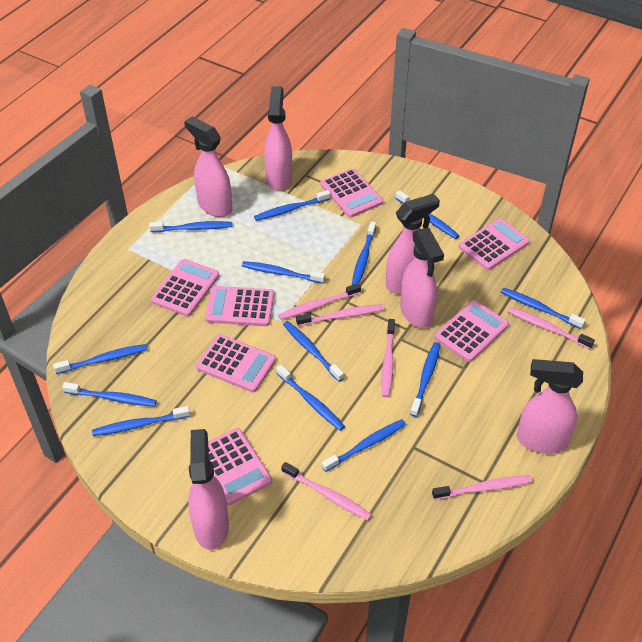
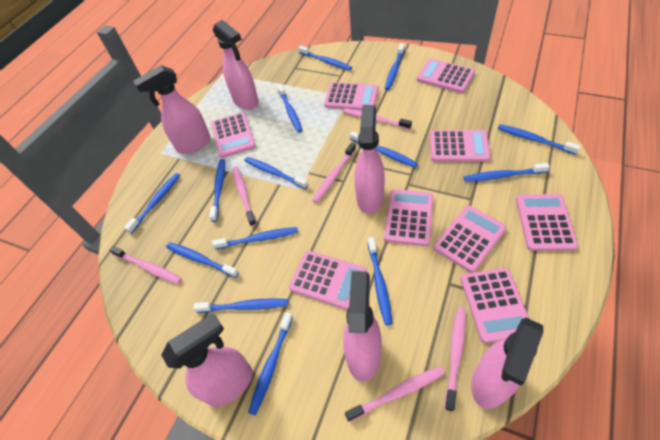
blue toothbrush: [53,344,147,374] [62,382,157,407] [92,406,190,436] [149,221,233,232] [242,261,325,283] [254,190,330,221] [276,365,345,431] [283,321,344,382] [322,419,406,472] [352,221,376,285] [396,190,459,239] [410,342,440,417] [501,288,585,329] = 13 -> [124,173,180,233] [166,242,239,278] [193,298,288,313] [209,159,225,222] [212,227,298,250] [245,157,308,189] [248,312,293,416] [277,84,303,133] [298,45,352,71] [350,131,418,168] [368,237,393,325] [385,43,405,90] [464,163,550,182] [498,124,581,155] = 14
pink calculator: [151,259,219,317] [196,334,276,392] [205,286,274,326] [208,428,272,505] [320,168,383,218] [434,300,509,362] [459,218,530,270] = 7 -> [211,112,256,158] [289,251,366,310] [324,82,379,111] [384,189,434,246] [416,59,475,93] [430,130,491,162] [434,205,507,273] [461,268,529,343] [516,194,578,251] = 9

